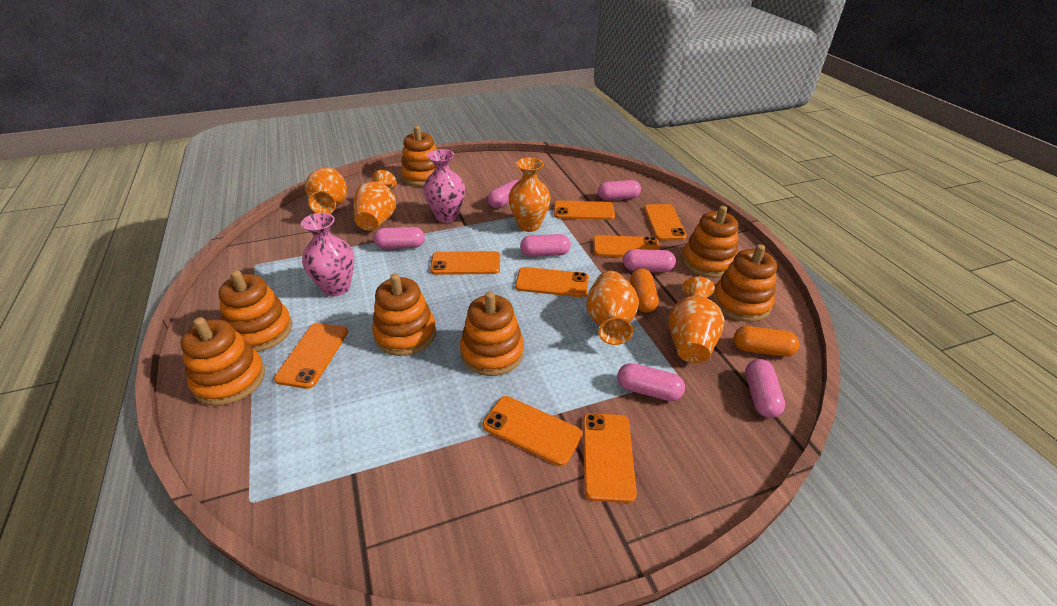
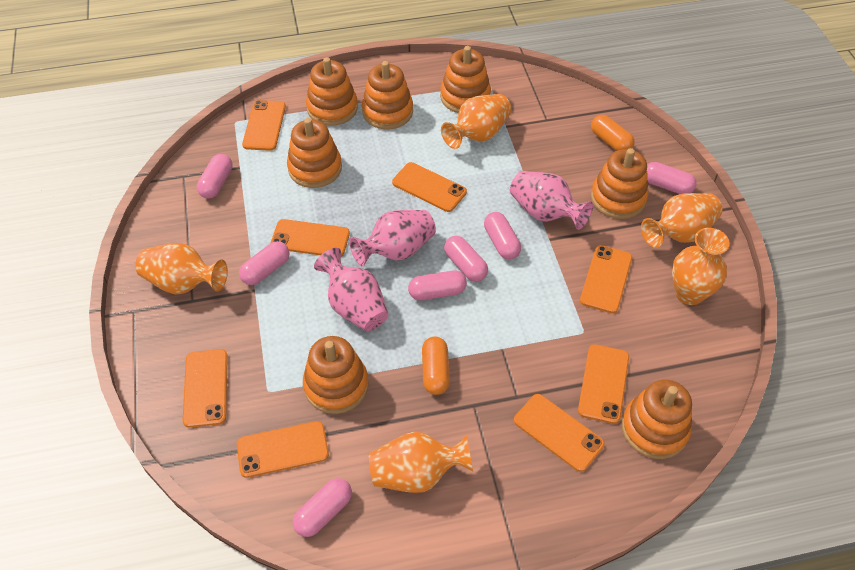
pink vase: [301,213,354,296] [423,149,465,223] = 2 -> [314,248,389,332] [349,210,436,267] [510,171,593,230] = 3

